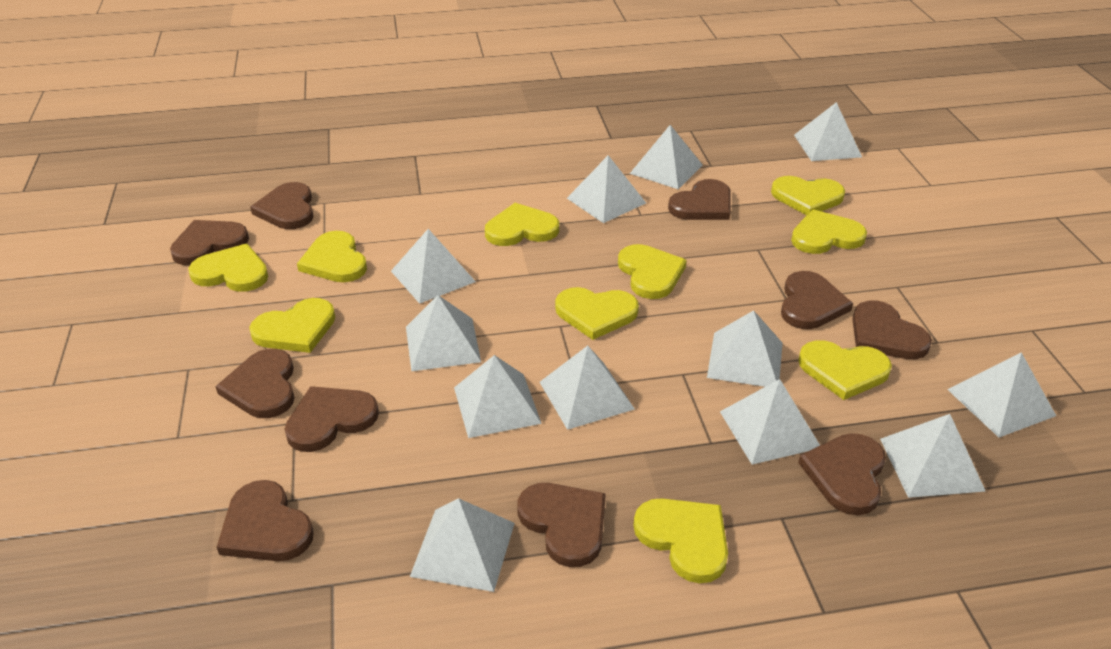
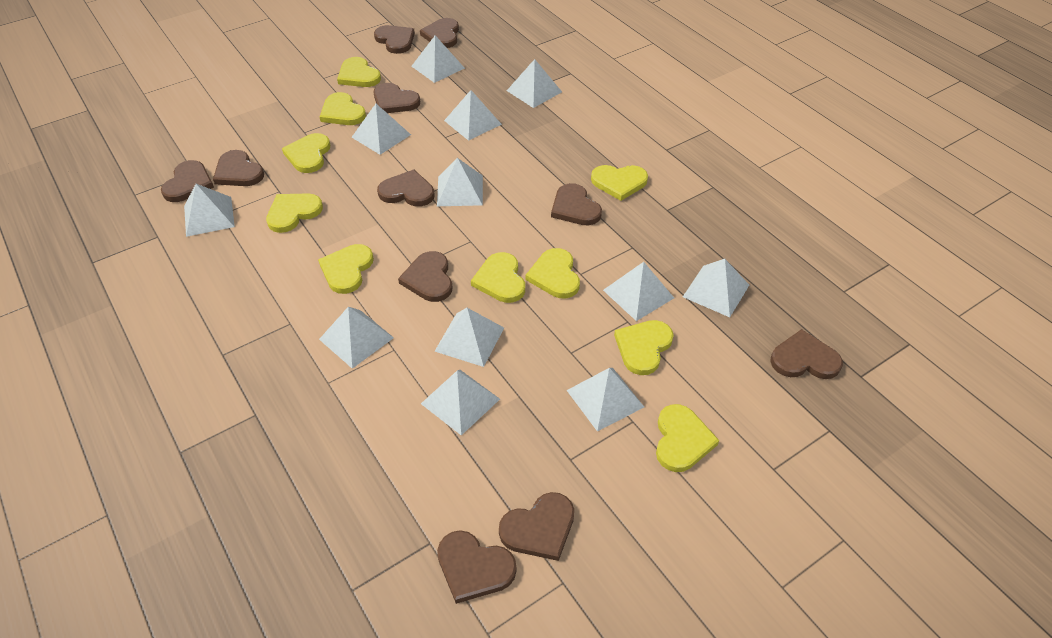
brown heart: [170,220,249,265] [215,349,295,418] [217,480,314,561] [250,182,313,229] [285,386,379,452] [517,483,606,567] [668,179,730,220] [781,271,853,329] [798,433,886,515] [852,300,932,359] = 10 -> [161,160,214,202] [213,150,264,186] [374,25,415,54] [374,83,420,113] [377,169,435,207] [398,251,453,302] [420,18,459,48] [437,530,517,604] [499,492,574,561] [551,183,602,226] [770,329,843,379] = 11

